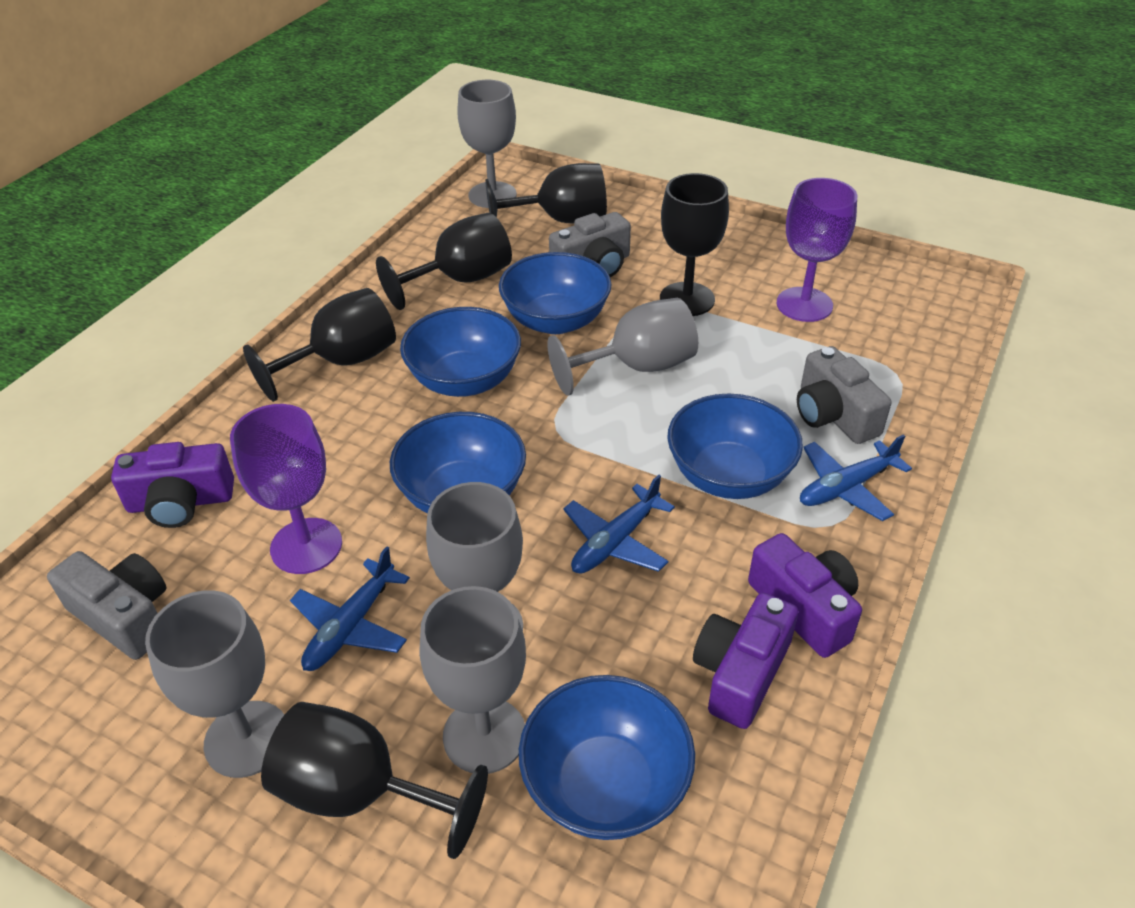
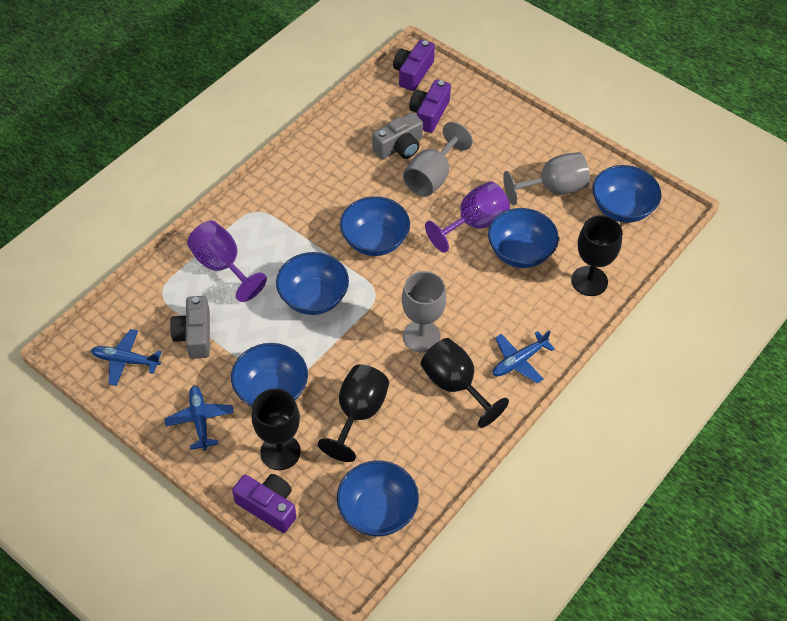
black goblet: [243,288,396,402] [261,702,488,859] [376,213,512,310] [485,163,607,223] [660,173,729,316] = 5 -> [251,388,301,470] [318,364,389,462] [421,338,509,428] [572,215,622,296] = 4
blue bowl: [390,412,526,514] [400,307,521,397] [499,252,612,334] [519,675,695,840] [667,393,803,499] = 5 -> [231,343,308,407] [276,252,349,315] [337,460,419,537] [340,196,410,256] [488,208,559,268] [592,165,661,223] = 6
grey camera: [47,551,166,660] [549,212,631,277] [797,346,892,444] = 3 -> [170,296,210,359] [372,112,423,159] = 2
grey goblet: [145,590,284,778] [420,586,526,774] [426,482,523,631] [457,80,517,208] [547,298,698,396] = 5 -> [402,271,446,353] [403,122,473,197] [503,152,590,205] = 3

